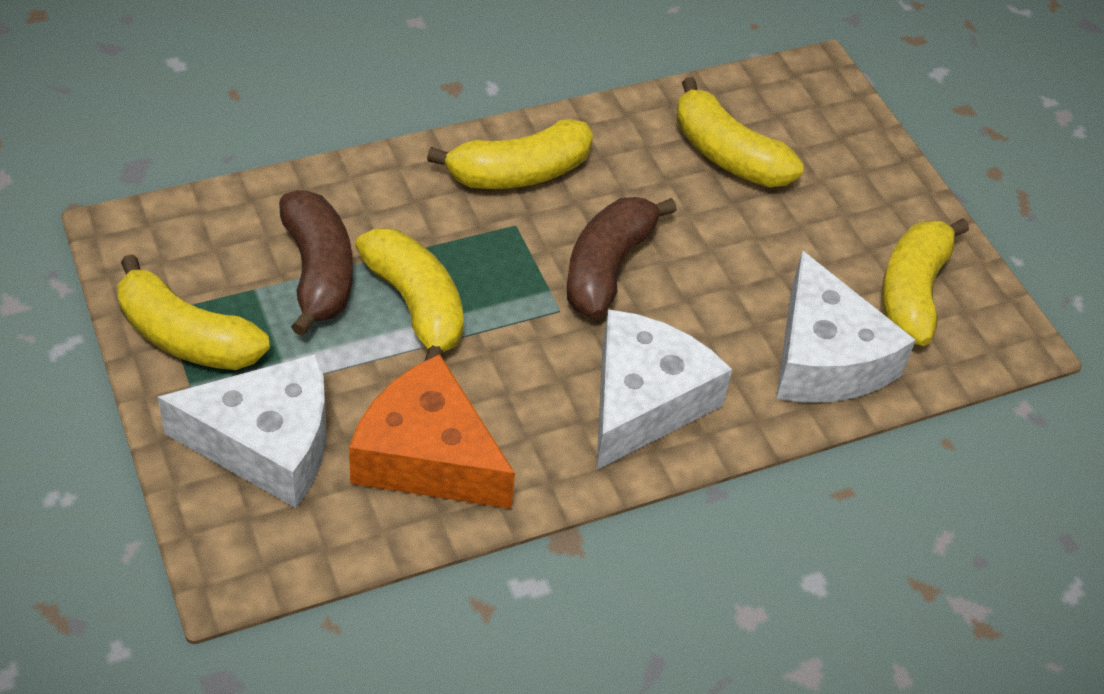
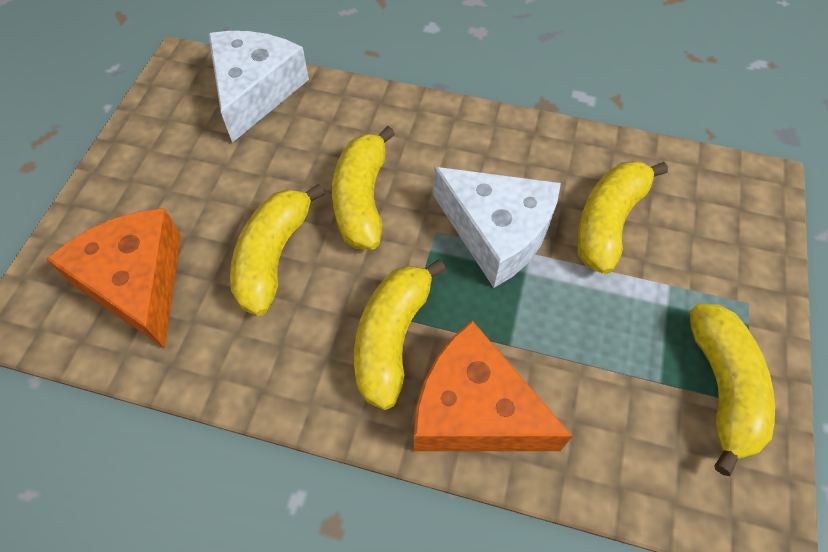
brown banana: [279,190,353,336] [567,197,677,318] = 2 -> none = 0
orange cheese: [349,354,515,509] = 1 -> [47,208,181,349] [414,320,573,451] = 2
white cheese: [157,353,327,508] [597,309,732,470] [776,250,916,403] = 3 -> [208,31,309,143] [433,167,561,288] = 2

